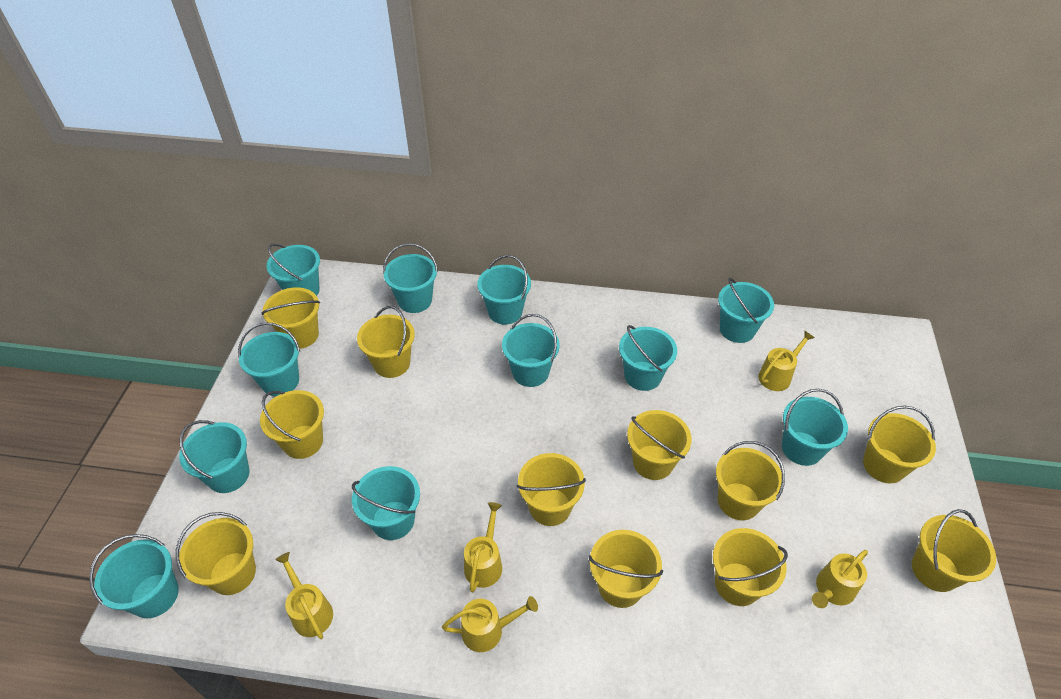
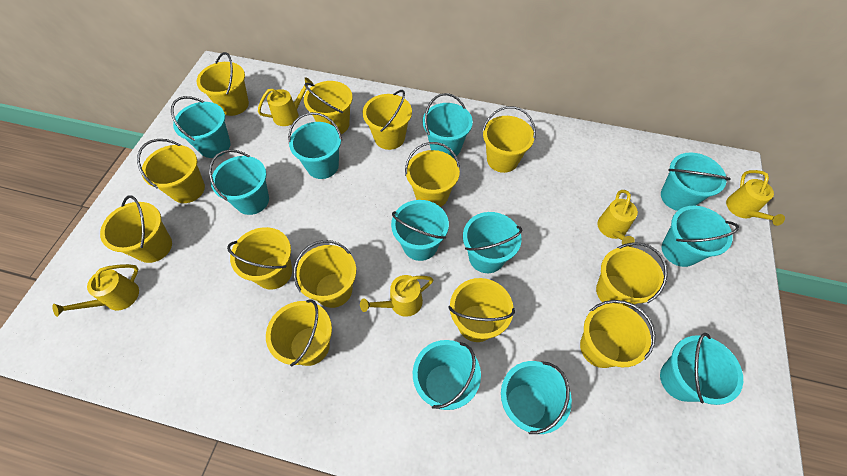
yellow bucket: [176,512,256,595] [260,390,324,459] [262,287,320,349] [357,306,415,378] [517,453,586,526] [589,530,663,608] [627,410,692,480] [713,528,788,606] [716,441,785,520] [863,406,936,483] [912,509,996,592] = 11 -> [100,195,172,263] [137,139,205,203] [197,52,249,116] [227,227,292,289] [266,299,332,366] [294,240,356,308] [304,81,353,134] [363,90,412,150] [405,142,460,207] [448,278,515,342] [482,106,536,173] [580,300,656,368] [596,242,668,307] = 13

